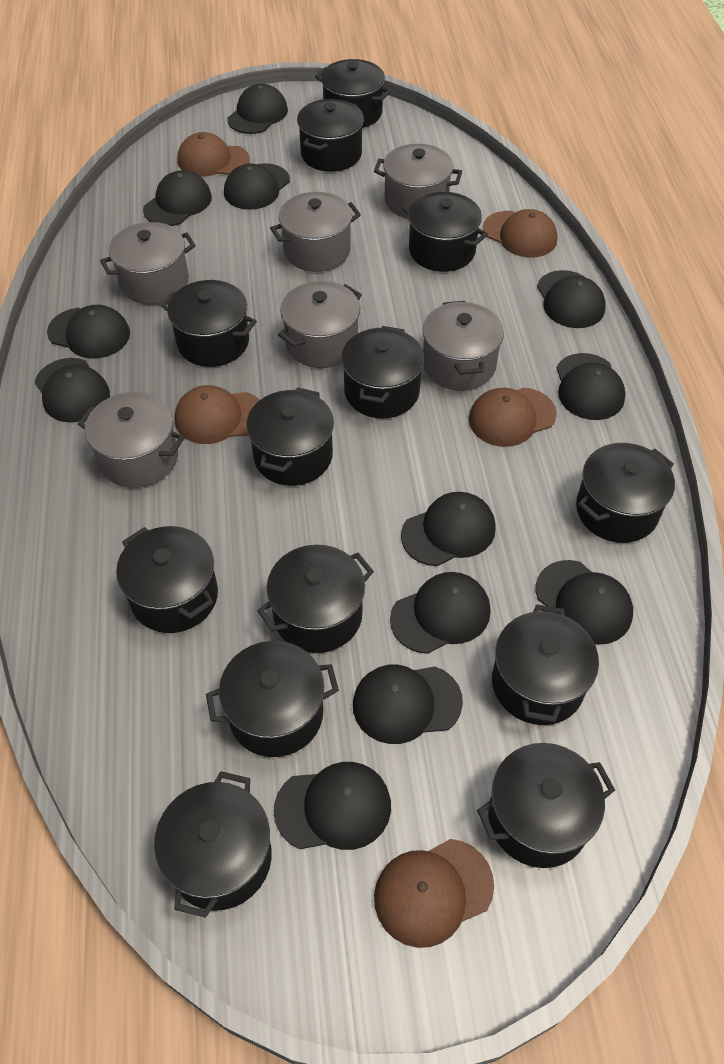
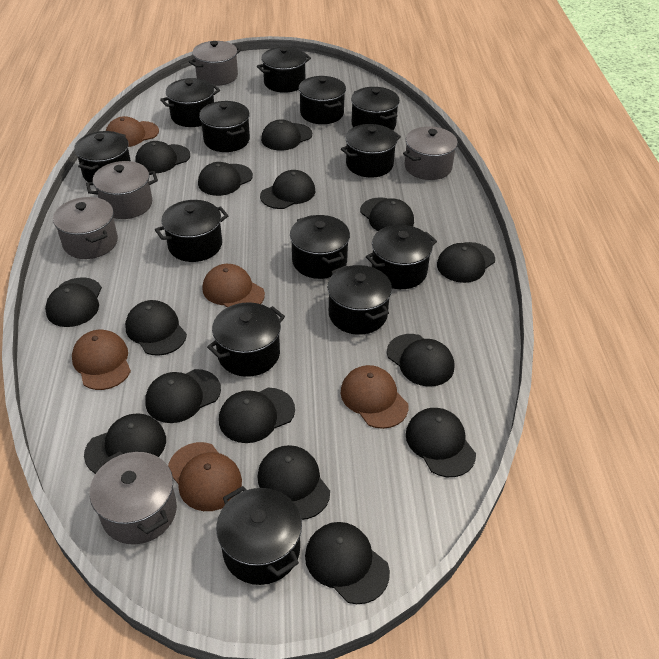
black cap: [35,358,110,423] [47,305,130,359] [143,170,212,226] [224,163,290,210] [227,84,288,134] [274,762,391,850] [353,665,463,744] [390,572,491,654] [401,492,496,566] [536,560,633,645] [537,270,606,328] [556,353,625,420] = 12 -> [45,277,102,327] [84,413,166,474] [125,300,187,356] [135,141,190,173] [145,369,221,423] [198,162,253,196] [219,388,295,443] [257,445,330,520] [260,170,315,209] [261,119,312,151] [305,522,390,604] [360,197,414,231] [387,334,454,387] [406,408,476,477] [437,242,495,283] = 15
grey pot: [78,392,185,488] [100,222,196,305] [270,192,361,272] [278,281,362,368] [374,144,462,219] [422,301,504,391] = 6 -> [53,197,118,259] [86,161,158,219] [89,451,177,545] [189,41,241,86] [403,126,458,180] = 5

